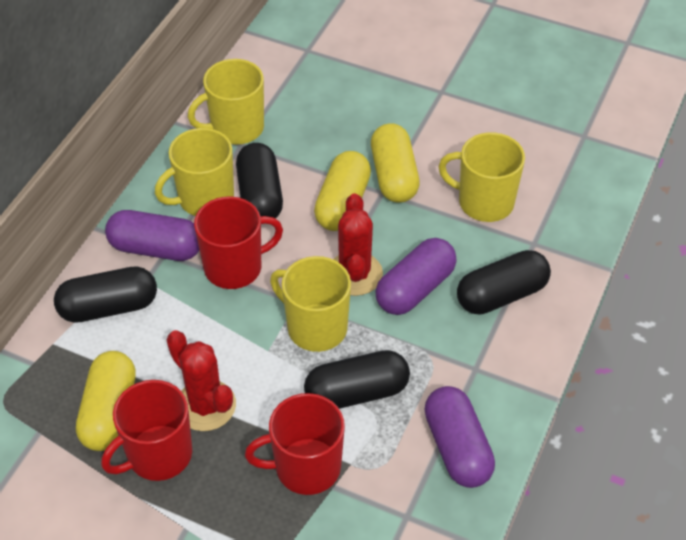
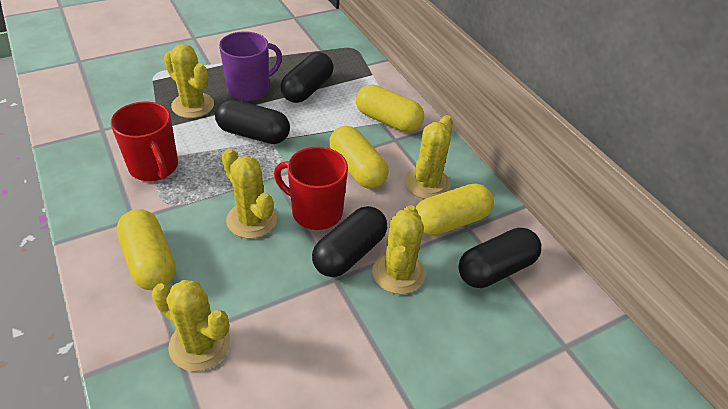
purple capsule: [105,210,199,261] [375,238,457,315] [424,386,495,488] = 3 -> none = 0
purple mug: none = 0 -> [219,31,282,101] = 1
red cactus: [167,330,236,431] [333,193,383,296] = 2 -> none = 0
red mug: [102,380,192,481] [194,196,283,289] [245,393,345,495] = 3 -> [111,101,178,181] [274,147,348,230] = 2
yellow cactus: none = 0 -> [152,280,230,371] [164,44,214,118] [222,148,277,239] [372,205,425,294] [405,115,453,199] = 5
yellow capsule: [76,351,136,451] [314,151,371,231] [371,123,420,203] = 3 -> [116,209,176,290] [329,126,389,189] [356,84,424,133] [415,183,494,236] = 4
yellow mug: [155,128,234,216] [188,59,264,145] [270,256,351,352] [439,132,525,222] = 4 -> none = 0

